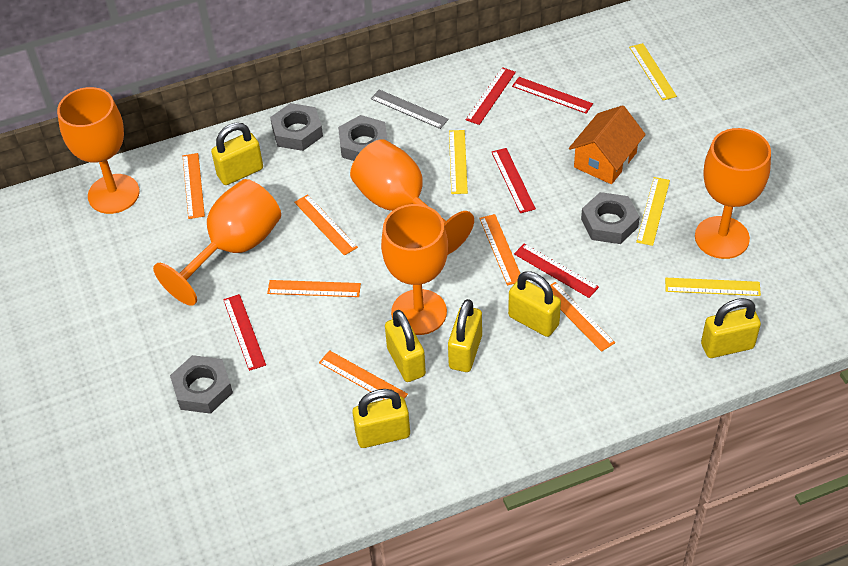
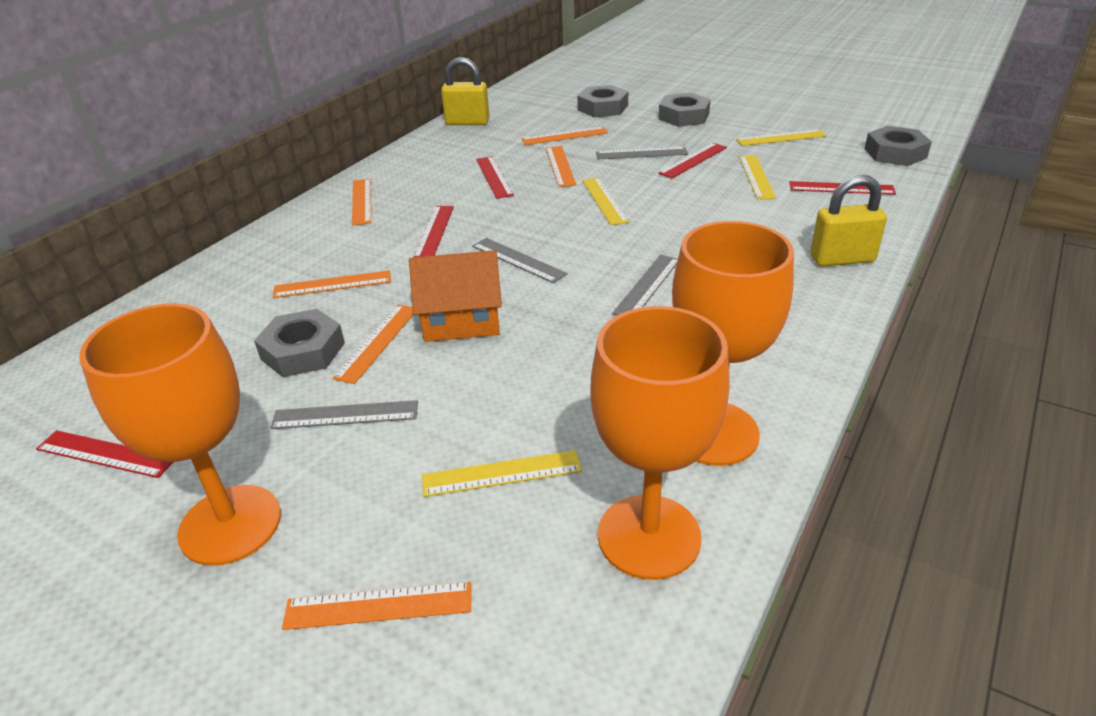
grey ruler: [371,89,449,129] = 1 -> [270,400,418,429] [472,238,567,283] [596,147,688,159] [612,255,678,315] = 4
orange goblet: [57,87,140,214] [153,179,281,306] [350,139,474,254] [381,204,448,335] [695,128,771,259] = 5 -> [79,303,281,566] [590,306,730,580] [672,221,794,466] = 3
yellow padlock: [211,123,263,185] [352,389,410,448] [385,310,426,382] [448,299,482,372] [508,271,561,337] [701,298,761,358] = 6 -> [441,57,489,125] [810,175,887,267] = 2

